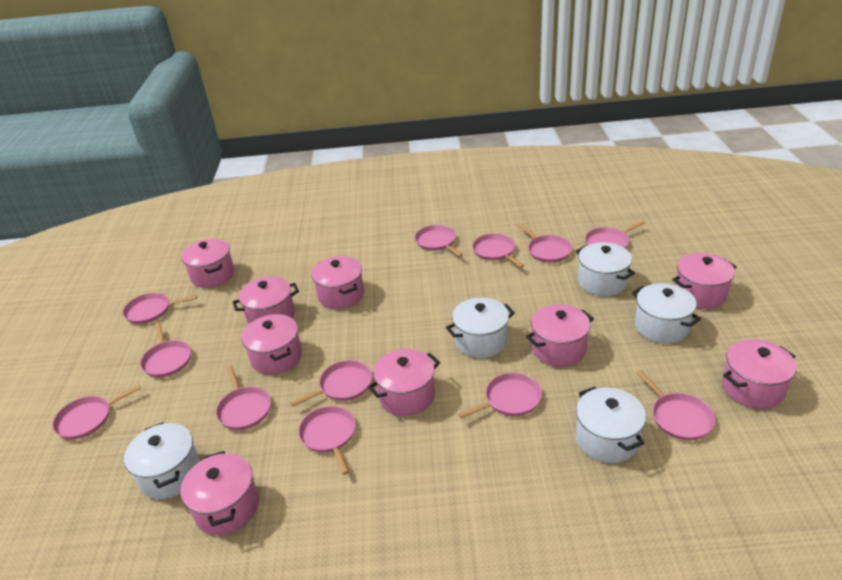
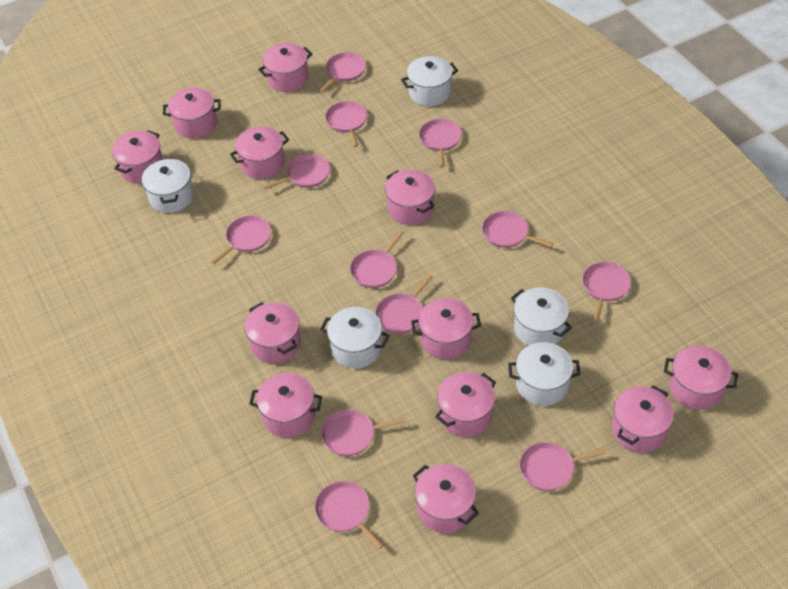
pink pot: [180,451,259,535] [181,239,234,288] [233,276,299,324] [242,314,302,375] [311,256,364,309] [368,349,440,416] [526,304,594,367] [672,253,737,309] [722,339,796,409] = 9 -> [112,130,163,184] [163,88,221,138] [230,126,289,179] [245,302,301,364] [249,373,322,437] [258,43,312,92] [385,170,435,225] [411,298,481,360] [413,464,479,533] [435,372,496,437] [612,385,674,453] [664,346,738,410] = 12

